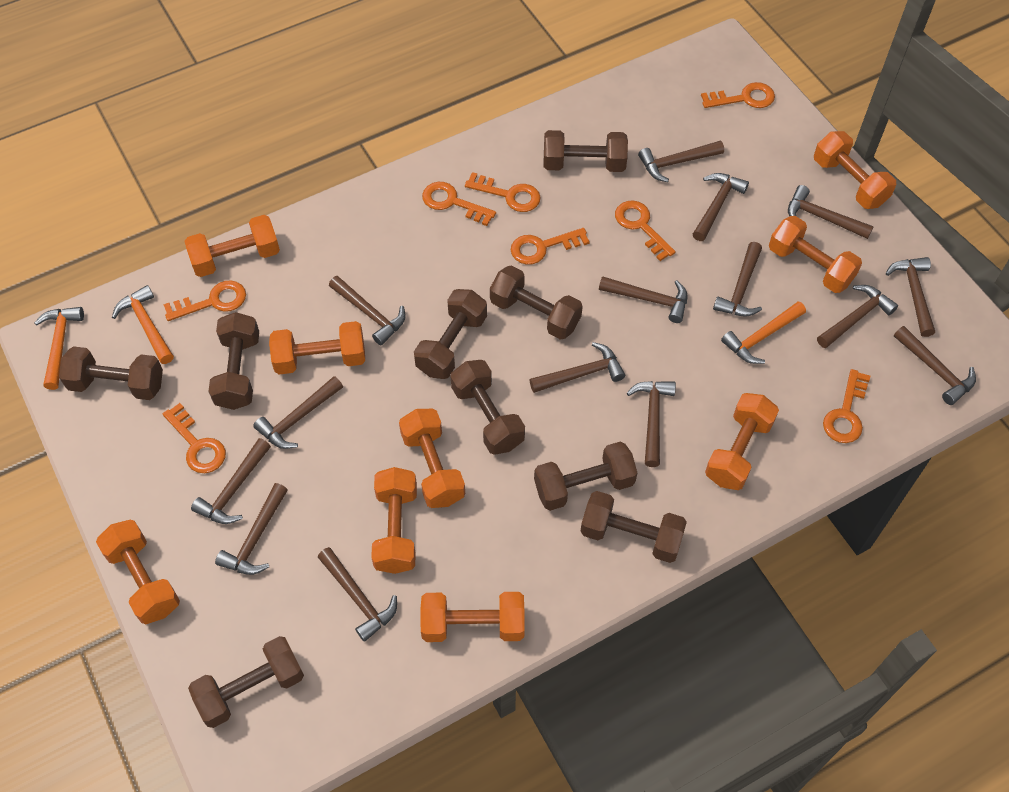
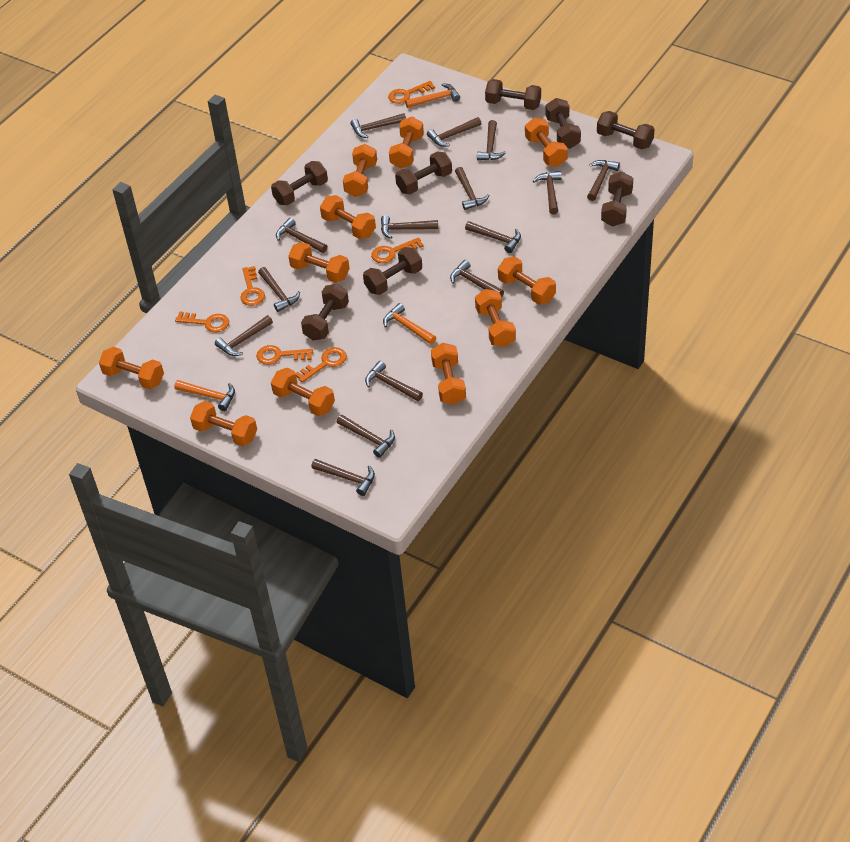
brown dumbbell: [59,346,163,400] [188,636,304,728] [208,312,259,410] [414,289,487,379] [451,360,525,455] [490,265,583,340] [534,442,637,511] [544,130,628,172] [580,491,687,563] = 9 -> [271,161,328,206] [301,284,349,341] [363,247,422,295] [395,151,452,194] [485,79,541,110] [546,98,581,149] [597,111,654,149] [601,172,633,227] = 8
orange dumbbell: [96,520,180,624] [185,215,280,277] [269,321,365,375] [371,467,417,574] [399,409,465,508] [420,592,525,642] [705,393,779,490] [769,216,862,293] [814,131,896,209] = 9 -> [99,347,164,389] [190,401,257,446] [271,368,335,416] [288,242,350,283] [320,195,376,239] [343,144,377,197] [389,117,424,169] [431,343,466,405] [475,289,516,347] [498,257,556,305] [525,118,568,167] = 11
orange key: [163,280,246,321] [163,403,226,473] [422,182,496,226] [465,172,541,212] [511,228,590,265] [615,200,676,261] [701,82,775,108] [823,369,870,443] = 8 -> [175,312,229,333] [240,266,265,306] [256,345,313,365] [296,347,347,383] [371,237,424,263] [388,81,435,104] = 6

